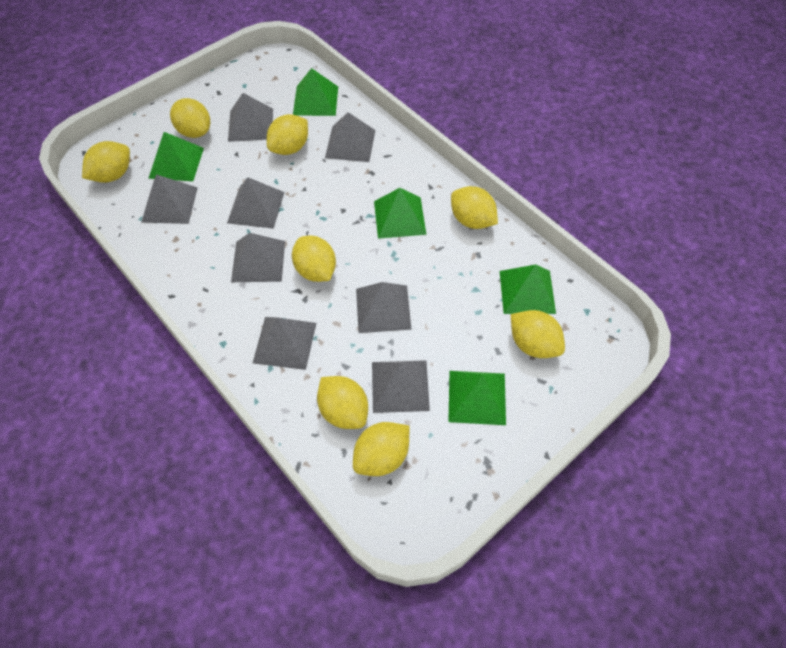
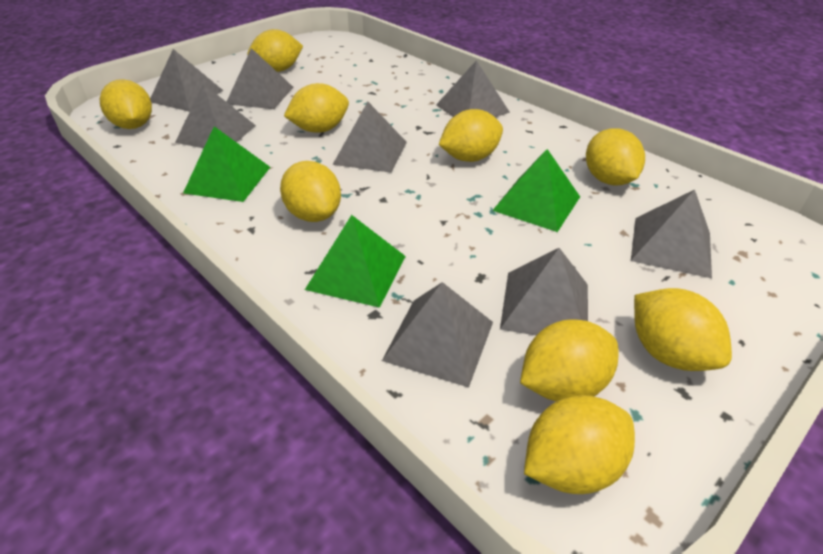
green pyramid: [148,132,204,181] [293,68,338,116] [374,188,426,239] [448,371,506,425] [500,265,556,314] = 5 -> [183,126,270,202] [305,215,406,308] [492,149,580,232] = 3
yellow lemon: [82,141,130,183] [170,98,210,138] [267,114,308,155] [292,235,336,282] [317,376,368,429] [353,422,409,476] [451,186,498,229] [511,310,565,358] = 8 -> [100,79,152,129] [248,29,303,72] [280,161,341,222] [284,83,349,133] [439,109,503,162] [520,320,619,401] [524,395,635,494] [586,128,645,186] [634,288,732,371] = 9

